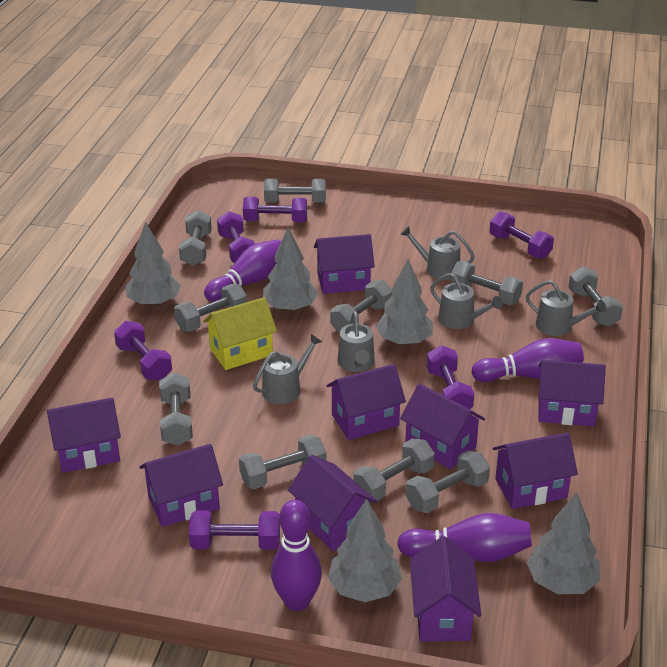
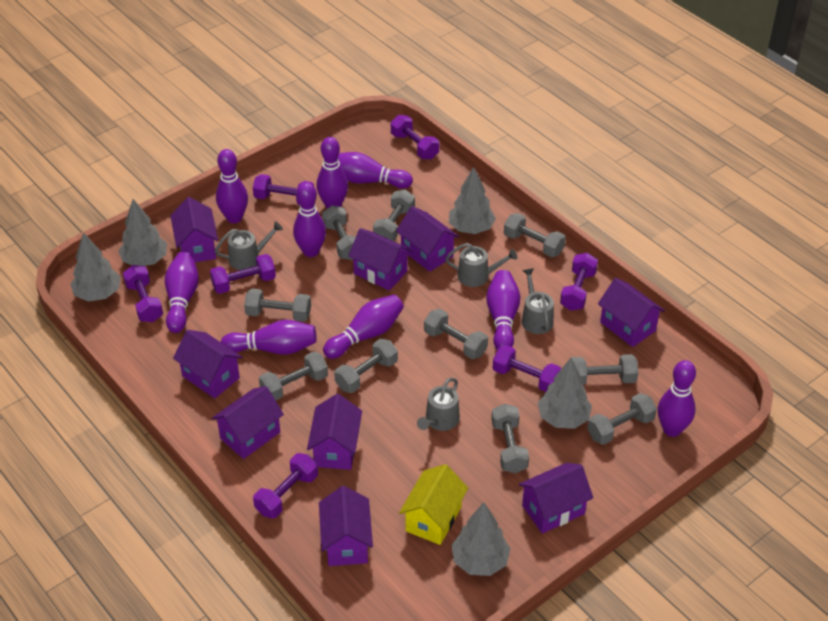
grey watering can: [253,334,322,404] [338,311,375,372] [400,226,475,280] [430,273,502,329] [526,280,606,336] = 5 -> [215,221,283,270] [417,378,460,431] [445,243,517,287] [522,268,554,334] = 4
purple bowling pin: [204,239,281,302] [271,500,322,611] [397,513,532,562] [472,338,584,382] = 4 -> [165,252,199,333] [216,149,248,223] [221,320,317,355] [293,182,326,257] [317,137,348,208] [323,295,404,359] [338,152,413,188] [486,270,520,350] [658,360,696,437] = 9
purple dumbbell: [114,321,172,381] [189,511,280,550] [217,211,255,263] [243,197,307,222] [426,345,474,409] [489,212,554,259] = 6 -> [123,265,163,322] [210,254,276,294] [253,174,314,205] [253,453,318,518] [391,115,439,159] [493,345,561,392] [560,253,598,311] = 7

